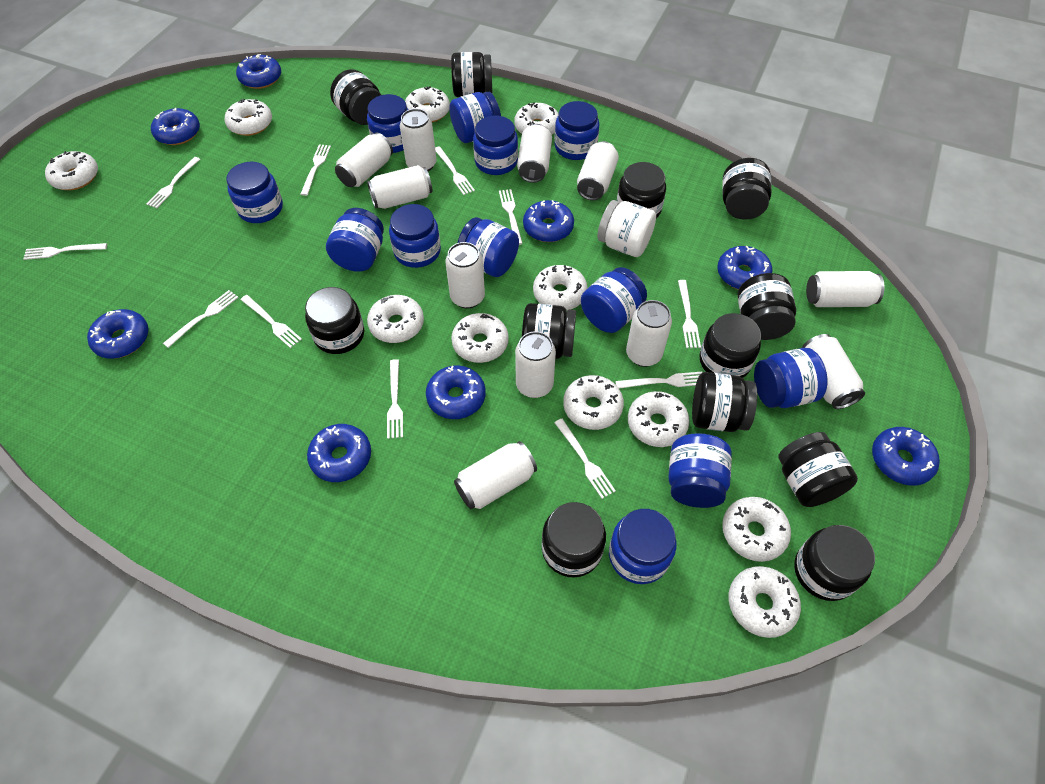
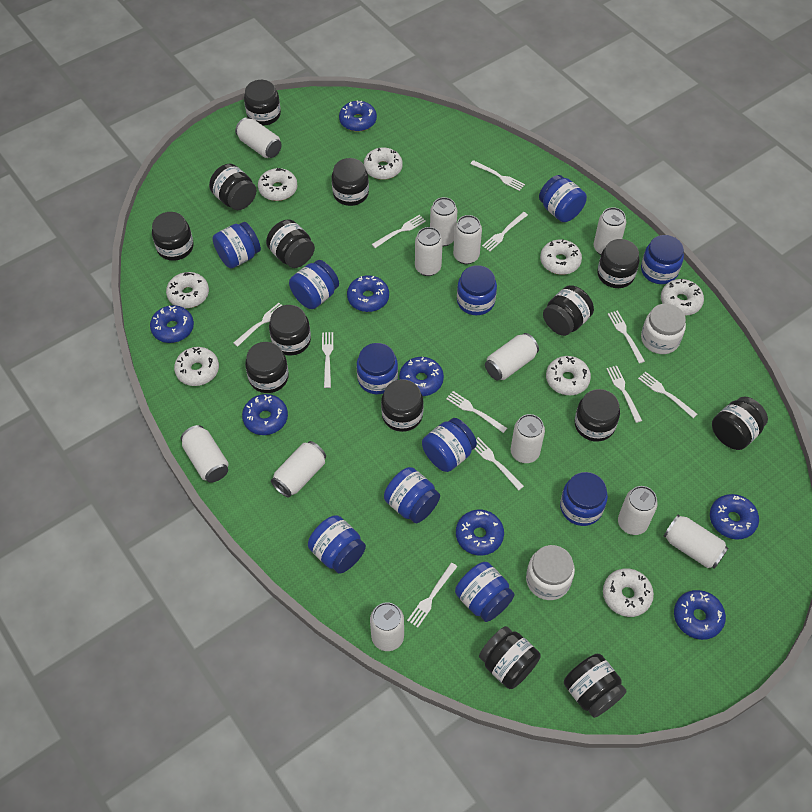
black jar: [305,287,364,354] [330,69,381,125] [451,52,492,97] [522,303,576,359] [542,502,606,578] [617,162,666,218] [692,372,757,432] [699,313,761,378] [722,158,772,220] [738,273,796,340] [778,432,858,507] [794,525,875,601] = 12 -> [152,212,194,261] [209,164,257,210] [244,80,281,126] [245,342,289,393] [266,219,315,268] [269,305,311,356] [332,158,369,206] [381,379,424,432] [479,626,541,689] [543,285,594,336] [564,654,627,718] [574,389,620,442] [597,239,639,288] [712,397,768,450] = 14
blue jar: [226,162,283,223] [326,208,384,272] [367,94,409,153] [389,204,441,268] [449,92,501,143] [458,217,519,277] [473,116,518,175] [555,101,600,160] [581,267,647,333] [609,509,676,584] [668,433,732,508] [754,348,828,408] = 12 -> [212,222,261,269] [289,260,339,309] [308,515,366,574] [357,343,398,394] [384,467,440,523] [422,418,477,472] [455,562,515,622] [457,265,497,315] [539,175,587,222] [560,472,608,526] [641,235,684,284] = 11
white can: [335,133,393,187] [367,165,433,209] [400,109,437,171] [446,242,485,309] [454,441,537,509] [515,331,556,398] [517,124,552,183] [577,141,619,201] [626,300,672,367] [802,334,865,409] [806,271,885,307] = 11 -> [181,425,229,483] [235,117,282,158] [271,441,326,498] [370,602,404,651] [415,227,443,276] [430,197,457,247] [453,215,482,264] [485,333,539,380] [511,414,545,463] [593,207,626,255] [618,486,658,535] [664,515,728,569] = 12
white donut: [45,151,98,190] [224,99,272,136] [367,295,424,343] [405,86,450,122] [451,313,508,363] [514,102,559,135] [533,265,588,310] [563,375,624,430] [628,391,690,447] [722,497,791,562] [728,566,801,638] = 11 -> [166,272,209,308] [174,347,219,386] [258,168,298,201] [364,148,403,180] [540,239,582,275] [546,356,591,395] [603,569,654,617] [661,279,704,316] = 8
white jar: [597,200,656,257] = 1 -> [526,545,575,600] [641,304,686,354] = 2

